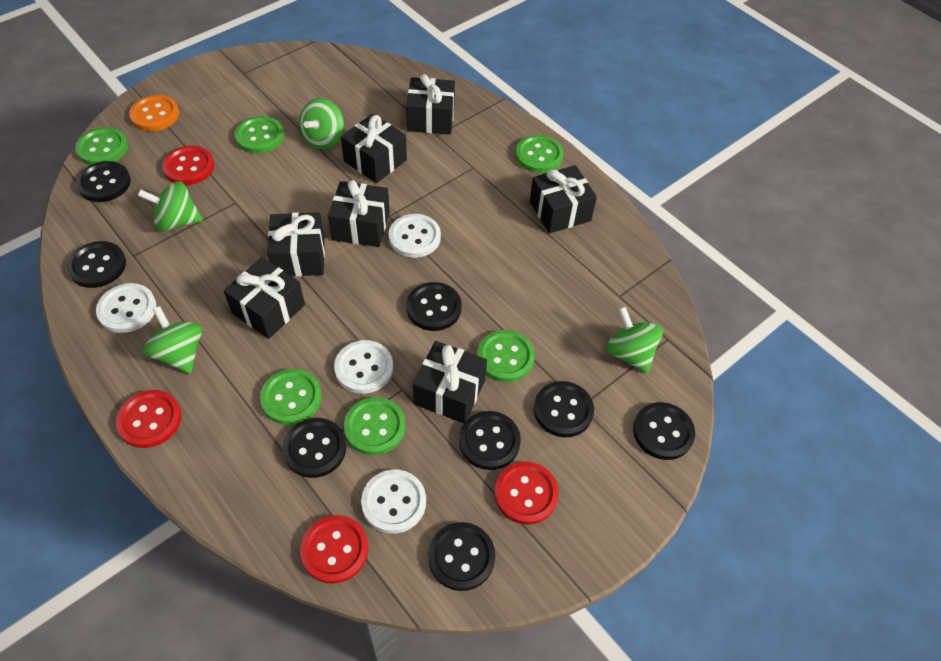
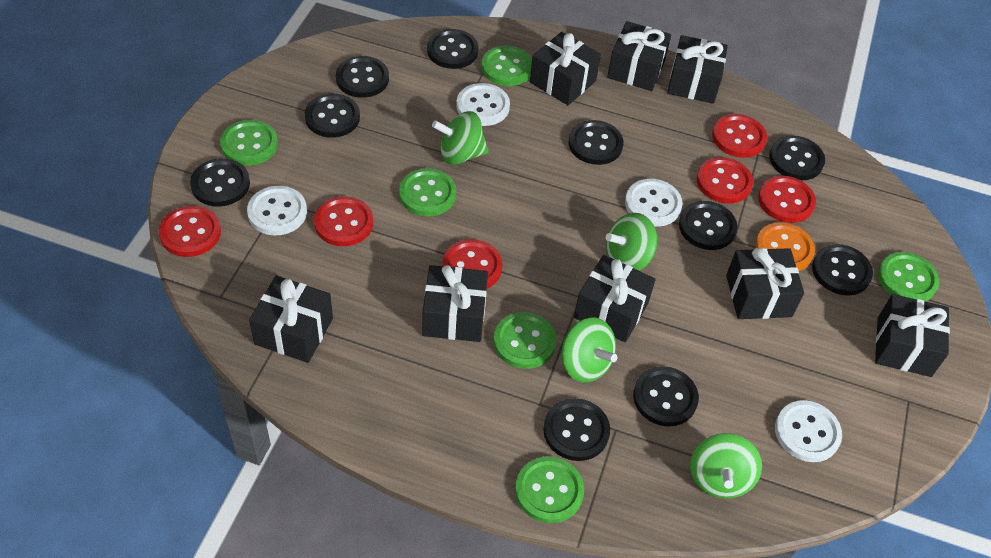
black button: [67,241,126,288] [76,161,131,202] [283,418,346,478] [406,282,462,331] [428,522,495,591] [459,411,521,470] [534,381,594,437] [633,402,695,460] = 8 -> [190,158,250,207] [305,94,360,138] [336,56,389,98] [427,29,478,69] [544,398,610,461] [569,120,624,165] [633,366,699,427] [679,201,737,250] [769,135,825,180] [812,244,873,295] = 10
black gift: [224,257,305,339] [268,212,325,277] [328,180,390,247] [341,114,407,183] [406,74,455,134] [413,341,487,423] [530,165,597,234] = 7 -> [249,275,333,363] [422,265,488,342] [530,32,601,105] [574,255,656,342] [607,21,671,91] [667,35,728,104] [726,248,804,319] [875,294,950,377] = 8
red button: [116,390,181,448] [162,145,214,185] [300,515,369,584] [494,461,559,525] = 4 -> [159,206,221,257] [314,196,373,246] [442,239,503,288] [697,157,753,204] [712,114,767,158] [758,176,816,223] = 6

